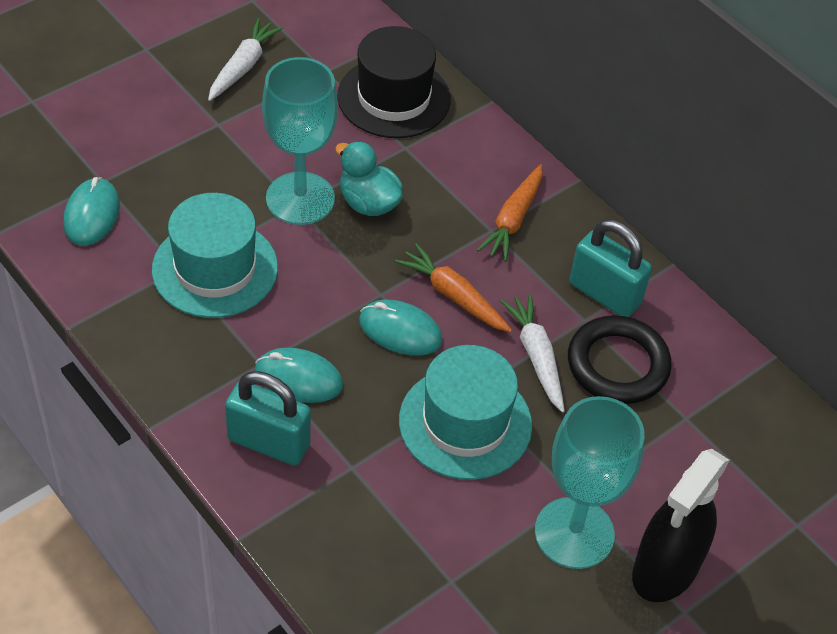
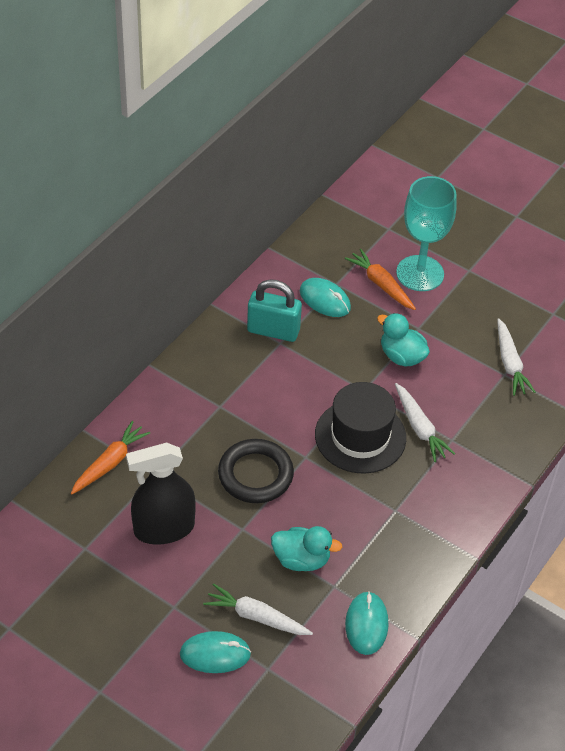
turquoise duck: [335,141,403,216] = 1 -> [271,526,342,571] [377,313,430,367] = 2
turquoise goblet: [262,57,338,225] [535,396,644,569] = 2 -> [396,176,457,291] = 1
turquoise hat: [152,193,278,318] [399,345,532,480] = 2 -> none = 0
turquoise padlock: [225,371,311,466] [570,220,652,317] = 2 -> [247,279,302,342] = 1
white carrot: [208,18,283,101] [500,294,565,413] = 2 -> [203,583,313,635] [395,383,455,462] [497,318,536,396] = 3

